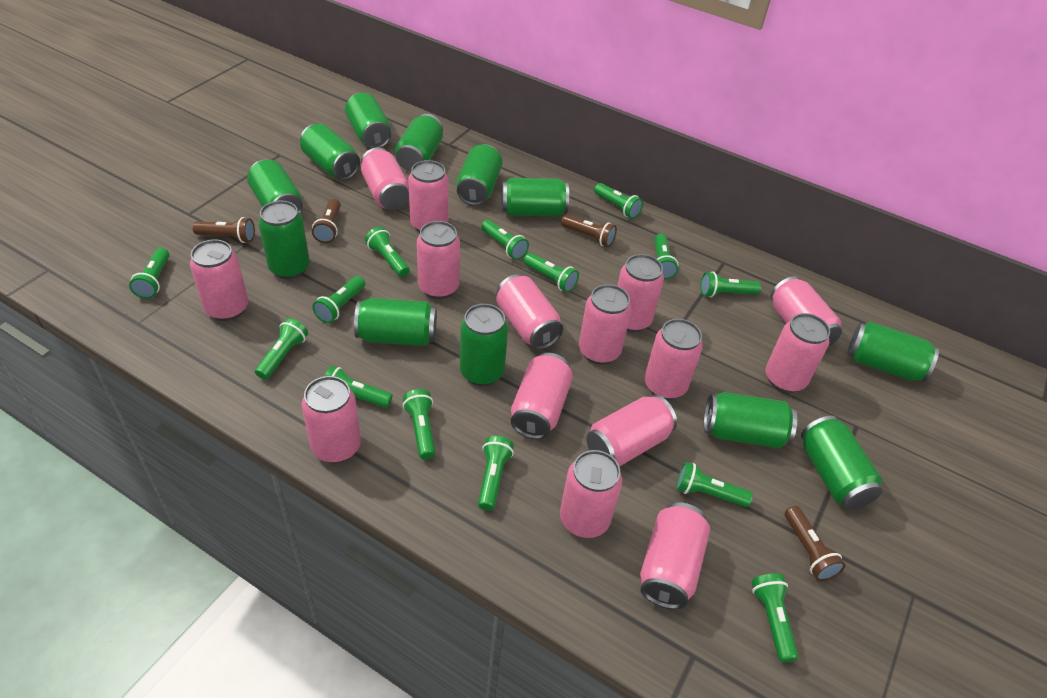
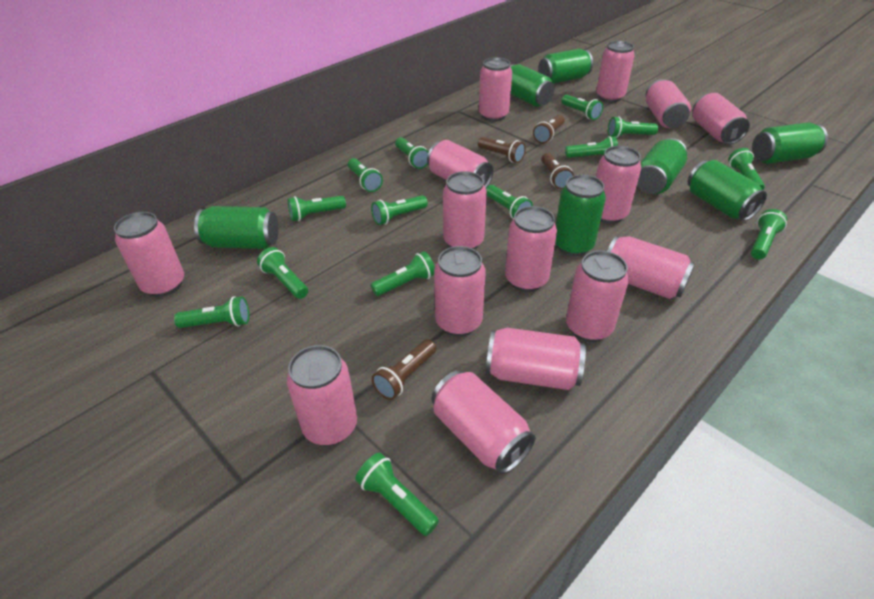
green can: [247,160,303,214] [258,201,310,279] [300,124,360,180] [345,93,391,148] [354,298,437,346] [395,114,443,171] [456,144,502,205] [460,304,508,386] [501,178,569,216] [704,392,797,448] [801,416,883,509] [848,321,939,381] = 12 -> [194,206,279,249] [510,64,555,107] [538,49,593,84] [555,175,606,256] [637,138,687,194] [688,160,767,221] [752,123,828,164] = 7

